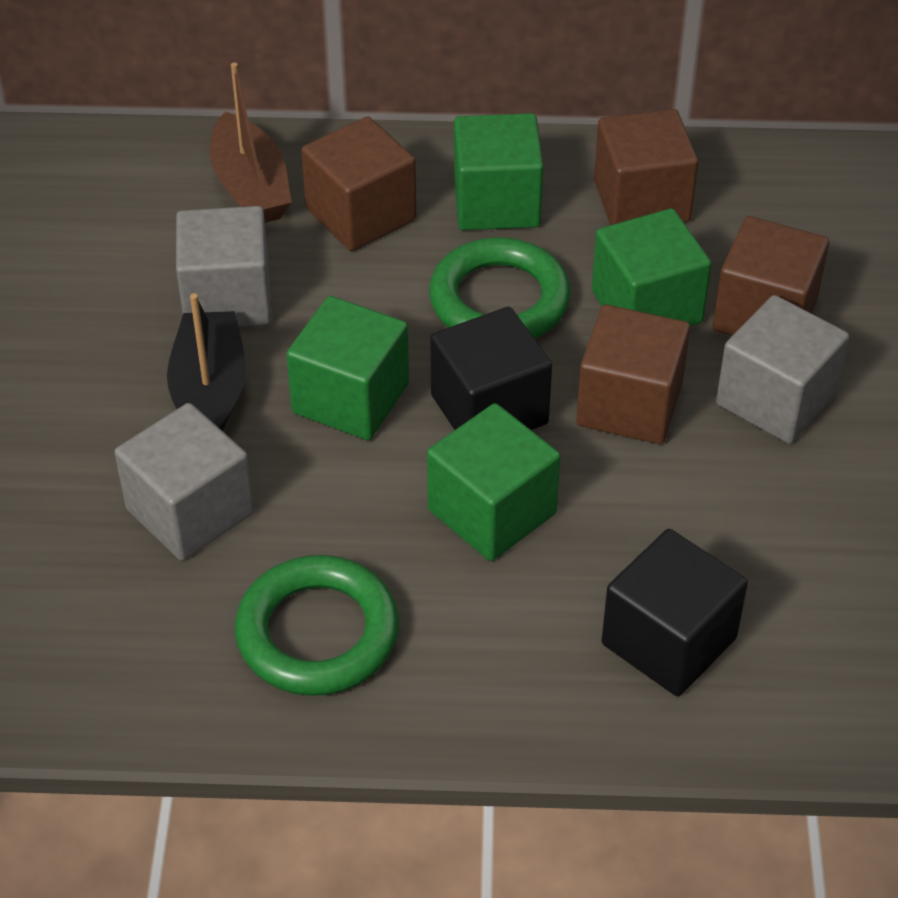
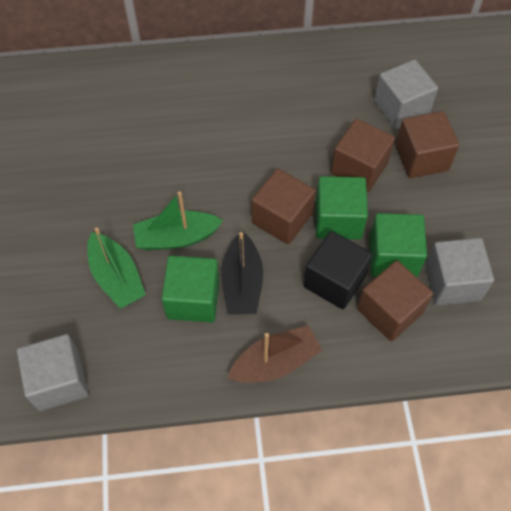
black cube: [430,307,552,430] [602,529,748,696] = 2 -> [303,231,372,309] = 1
green boat: none = 0 -> [87,227,146,309] [133,191,223,250] = 2
green cube: [286,296,409,440] [427,403,561,561] [454,113,544,230] [592,208,711,326] = 4 -> [161,256,219,322] [316,176,368,240] [369,213,427,277] = 3
green ring: [235,555,399,696] [429,237,571,339] = 2 -> none = 0

